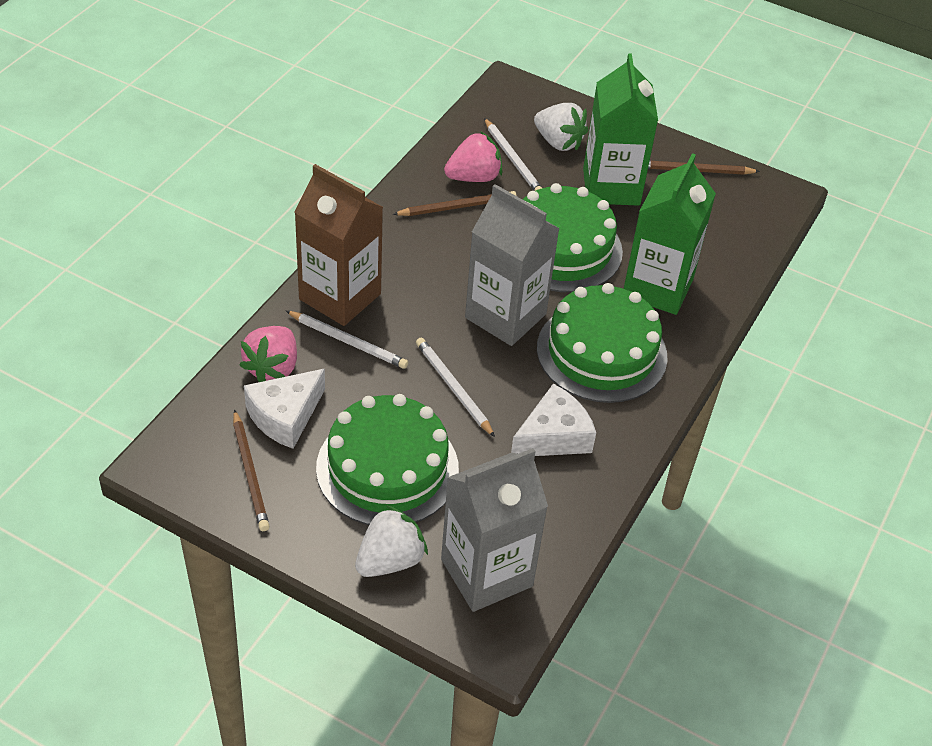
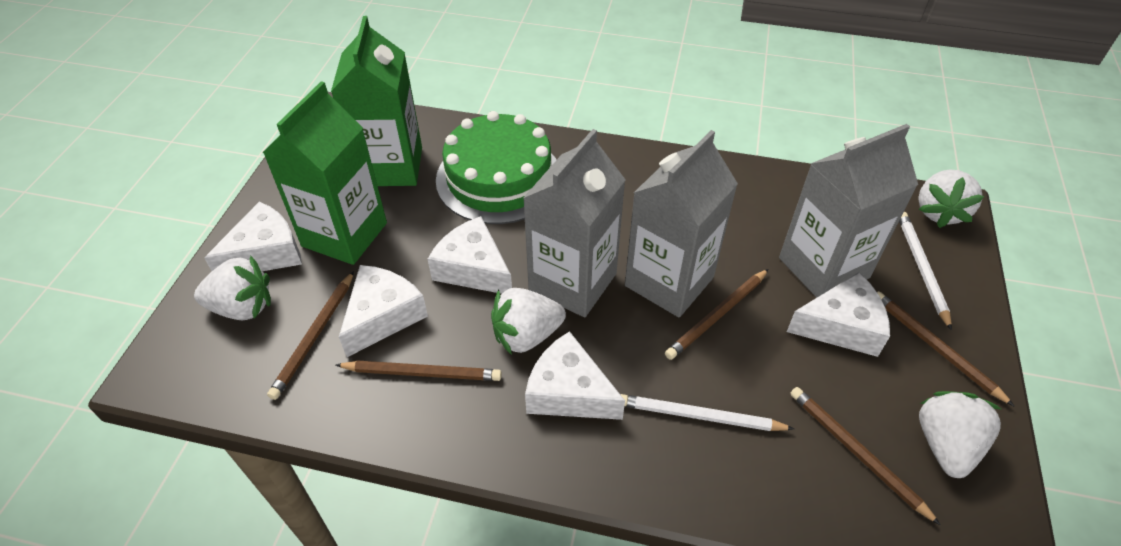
brown carton: [294,164,383,326] = 1 -> none = 0
brown pencil: [233,410,270,531] [392,191,517,216] [648,160,760,175] = 3 -> [267,271,354,400] [336,360,502,381] [665,269,769,360] [790,387,941,525] [877,291,1014,406] = 5
green cake: [316,394,459,525] [523,183,623,292] [537,283,668,403] = 3 -> [436,111,557,224] = 1
grey carton: [441,448,548,612] [465,184,560,346] = 2 -> [523,129,626,317] [625,130,738,317] [779,124,918,298] = 3
pink strawberry: [239,326,297,382] [444,131,502,182] = 2 -> none = 0
white cheese: [244,368,325,449] [511,384,596,456] = 2 -> [204,202,302,271] [339,265,428,357] [428,216,512,294] [525,331,625,420] [787,272,890,357] = 5
white pencil: [286,311,408,369] [416,338,495,437] [484,118,542,191] = 3 -> [620,394,794,431] [899,212,952,330] = 2
white strawberry: [355,505,428,577] [534,103,588,151] = 2 -> [194,256,271,321] [491,288,566,355] [918,170,984,228] [919,391,1001,478] = 4

